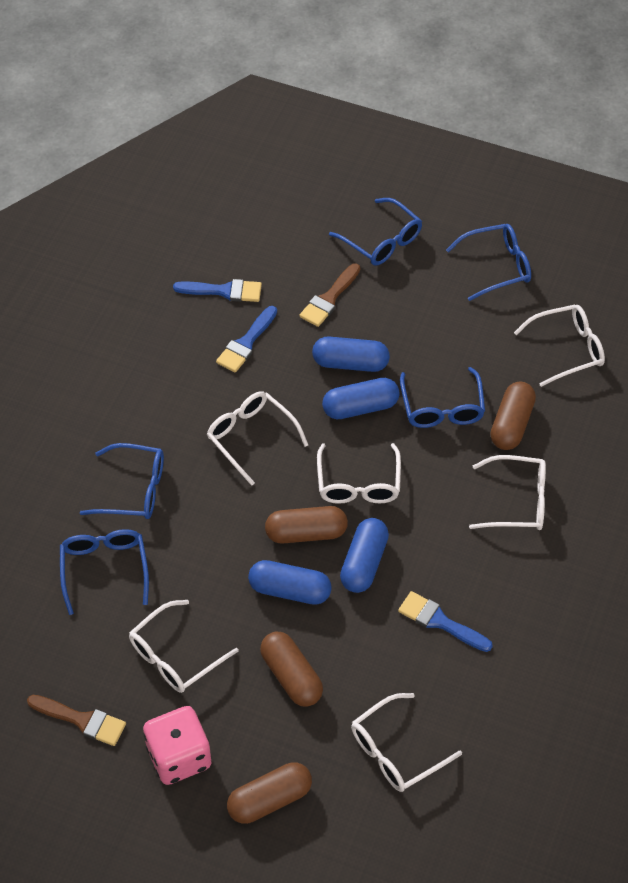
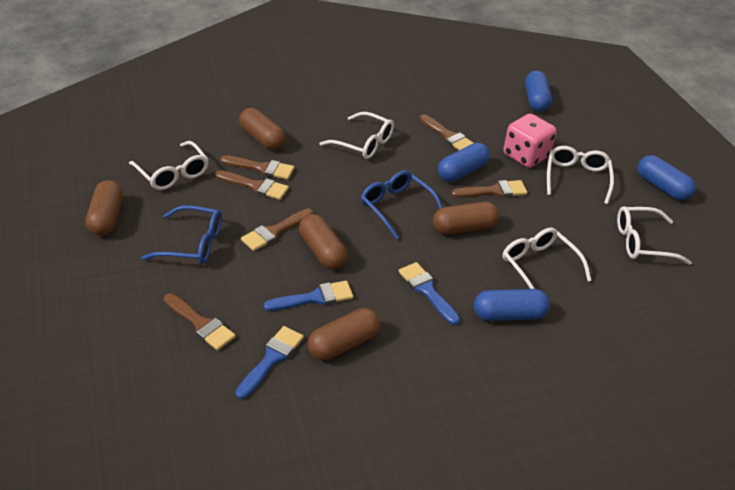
blue glasses: [60,529,149,615] [80,443,164,519] [329,198,422,266] [400,367,485,428] [446,224,531,301] = 5 -> [141,205,222,264] [361,170,442,239] = 2
brown brush: [27,695,126,746] [299,263,360,327] = 2 -> [164,293,236,350] [215,170,289,200] [220,155,294,180] [241,209,313,251] [420,114,473,150] [451,180,527,198] = 6
brown capsule: [227,762,312,824] [260,632,323,707] [265,506,348,544] [490,382,536,450] = 4 -> [86,180,123,236] [239,108,286,150] [299,214,347,269] [308,308,380,360] [433,202,499,234] = 5
white glasses: [129,600,239,693] [207,391,308,486] [317,443,401,504] [351,693,462,792] [469,455,546,530] [514,305,605,387] = 6 -> [129,141,209,190] [320,112,394,159] [502,228,592,289] [547,146,614,204] [617,206,692,265] = 5

